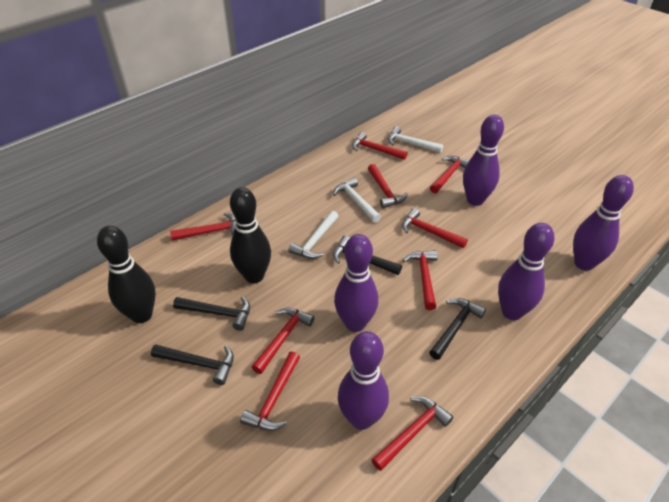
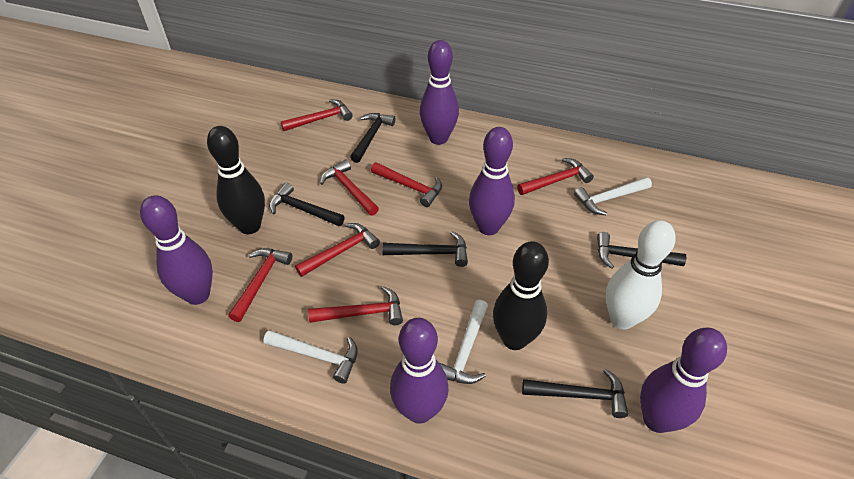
black hammer: [151,344,234,385] [173,296,250,331] [333,235,402,275] [429,298,486,360] = 4 -> [269,183,345,226] [350,113,395,163] [382,231,468,267] [522,369,628,418] [597,232,686,269] = 5
red hammer: [170,213,236,241] [240,352,300,431] [252,308,315,374] [352,132,408,160] [368,164,408,208] [371,396,453,471] [402,208,468,248] [403,250,438,310] [430,156,469,193] = 9 -> [228,248,292,322] [281,99,353,131] [295,223,380,277] [308,286,403,325] [320,160,379,216] [371,162,442,207] [517,158,594,195] = 7
white bowling pin: none = 0 -> [606,220,676,329] = 1

